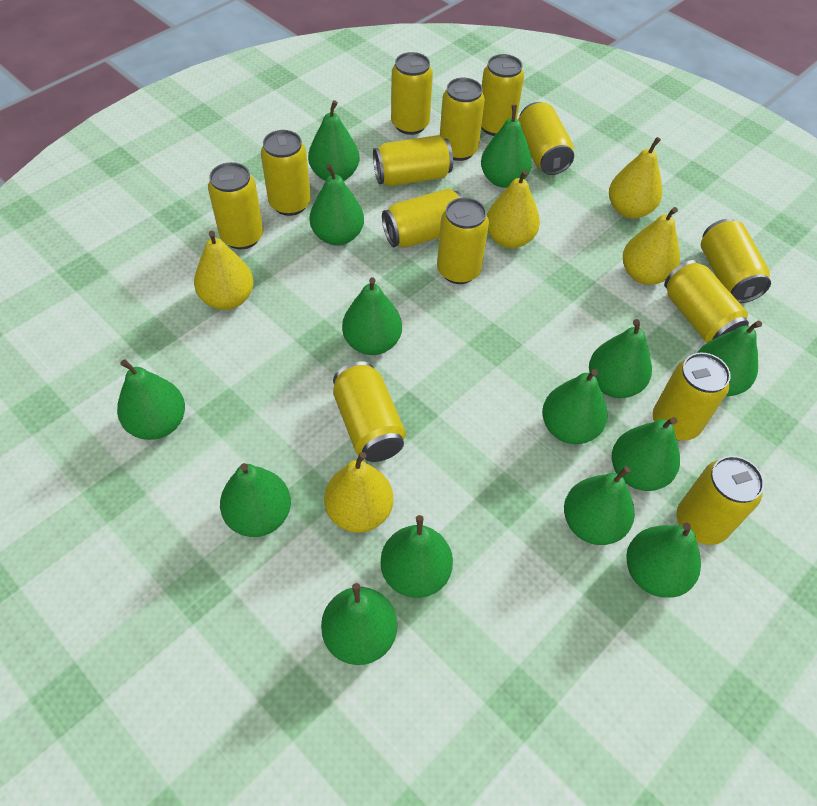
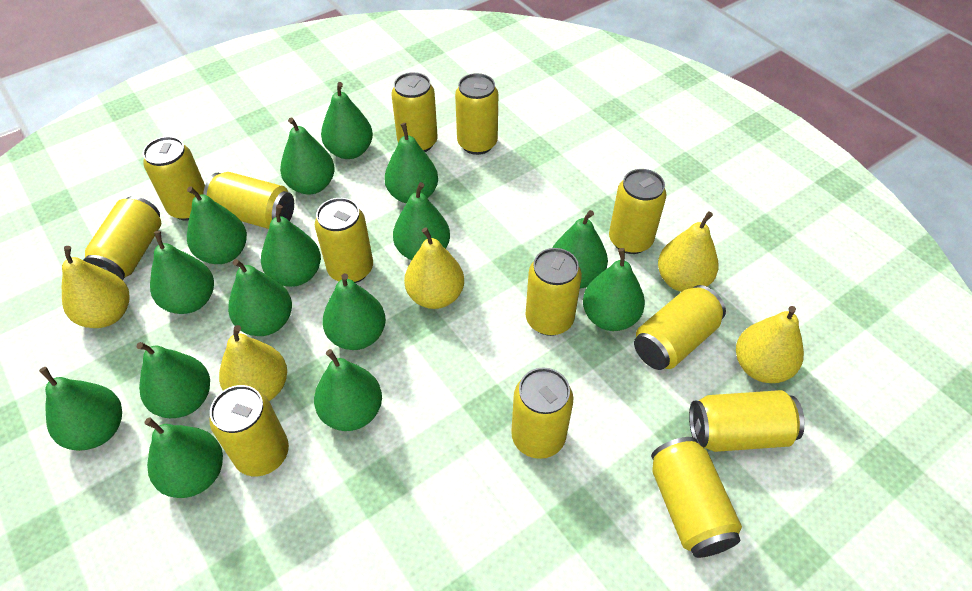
green pear: [117,359,185,440] [220,463,291,537] [308,100,360,181] [310,164,364,246] [321,583,397,665] [342,277,402,355] [380,515,453,598] [481,105,532,188] [542,369,608,444] [564,466,635,545] [589,319,652,398] [612,417,680,491] [626,522,701,598] [697,321,762,396] = 14 -> [39,367,122,451] [137,342,210,418] [145,417,223,498] [150,231,214,314] [187,186,247,264] [228,259,292,336] [261,205,321,287] [280,117,335,195] [314,349,382,431] [321,82,373,159] [322,273,386,350] [384,123,438,204] [393,182,450,260] [552,210,608,288] [583,248,645,331] = 15
yellow can: [208,162,263,249] [261,130,311,216] [333,361,406,462] [373,135,453,186] [382,188,463,248] [391,52,433,135] [437,197,489,284] [440,78,485,161] [481,54,524,136] [518,102,574,175] [653,353,731,440] [664,260,749,343] [677,456,764,545] [701,219,771,303] = 14 -> [83,196,161,280] [143,136,205,221] [203,172,294,229] [210,385,289,476] [315,198,373,283] [391,72,438,152] [455,73,498,155] [511,367,573,459] [525,248,582,336] [609,169,667,254] [634,285,726,370] [651,437,742,558] [689,390,805,452] = 13

